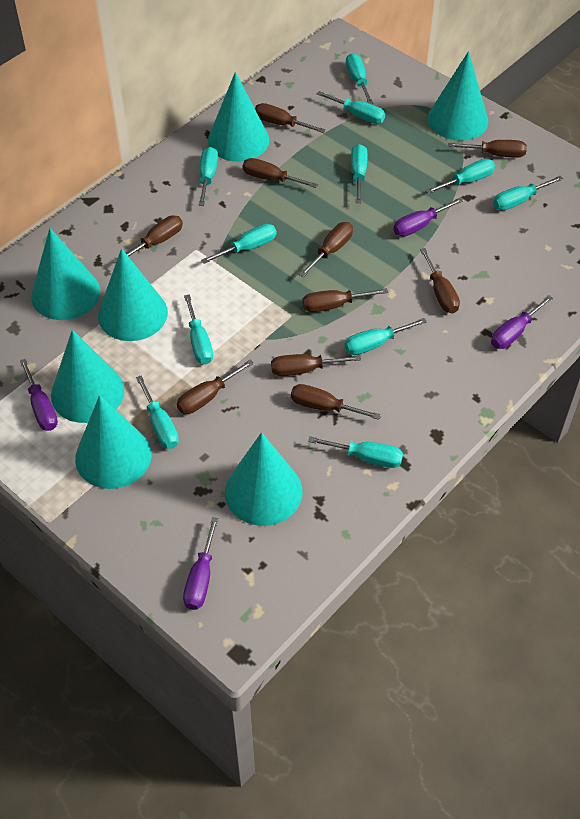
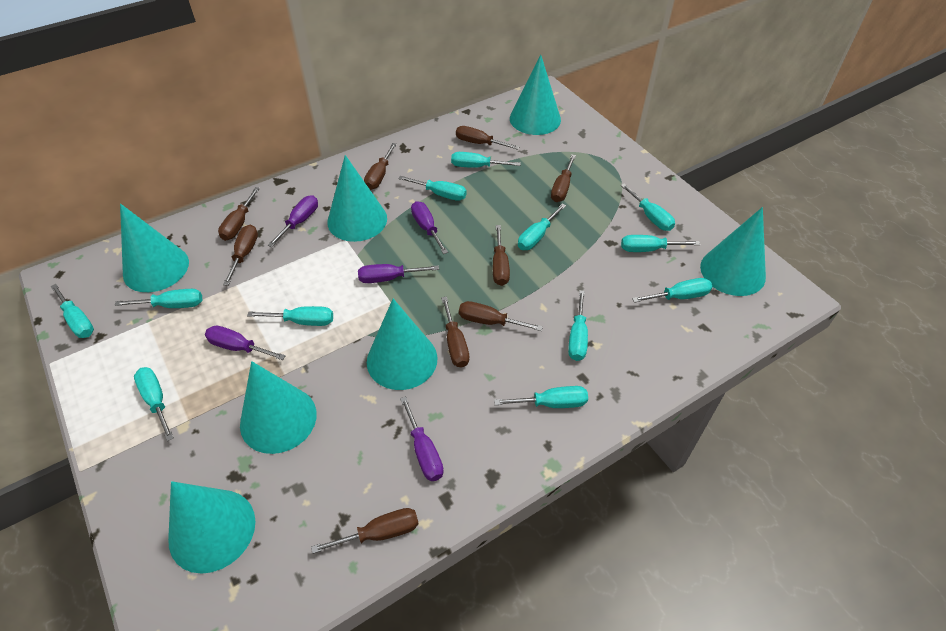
brown screwdriver: [114,215,183,262] [177,360,254,414] [243,158,318,188] [255,103,326,133] [271,354,361,376] [291,384,381,420] [299,222,353,277] [302,288,388,312] [420,248,460,313] [448,140,527,158] = 10 -> [218,187,260,241] [223,225,258,286] [311,508,419,554] [364,143,397,190] [441,297,469,367] [456,126,519,150] [459,301,543,331] [493,225,510,286] [551,154,576,202] = 9
purple screwdriver: [20,359,58,431] [183,517,219,610] [394,198,463,237] [491,295,553,349] = 4 -> [205,326,286,360] [268,195,318,247] [358,264,439,283] [400,396,444,481] [411,201,448,254] = 5
turquoise screwdriver: [136,375,179,449] [184,294,213,364] [198,147,218,206] [201,224,276,264] [308,436,403,468] [316,91,385,124] [344,318,427,355] [346,54,374,104] [351,144,367,203] [425,159,495,194] [493,176,563,211] = 11 -> [50,284,94,338] [114,289,202,308] [134,367,174,441] [247,306,333,326] [398,176,467,201] [451,152,521,168] [494,386,588,408] [518,204,566,250] [568,290,588,361] [621,184,675,231] [621,235,700,252] [632,278,712,303] = 12

